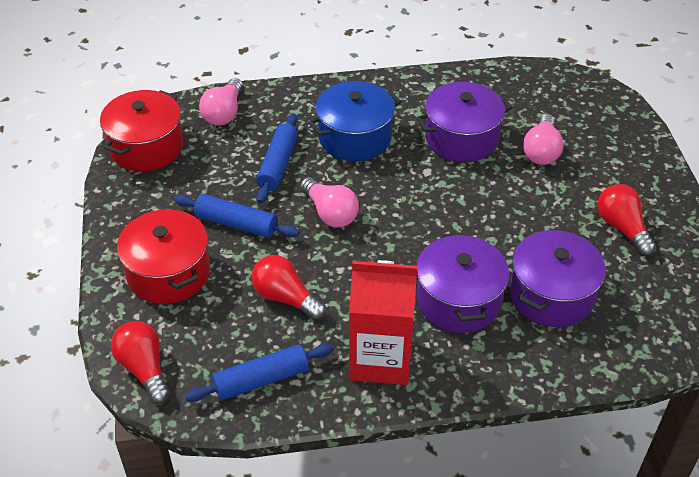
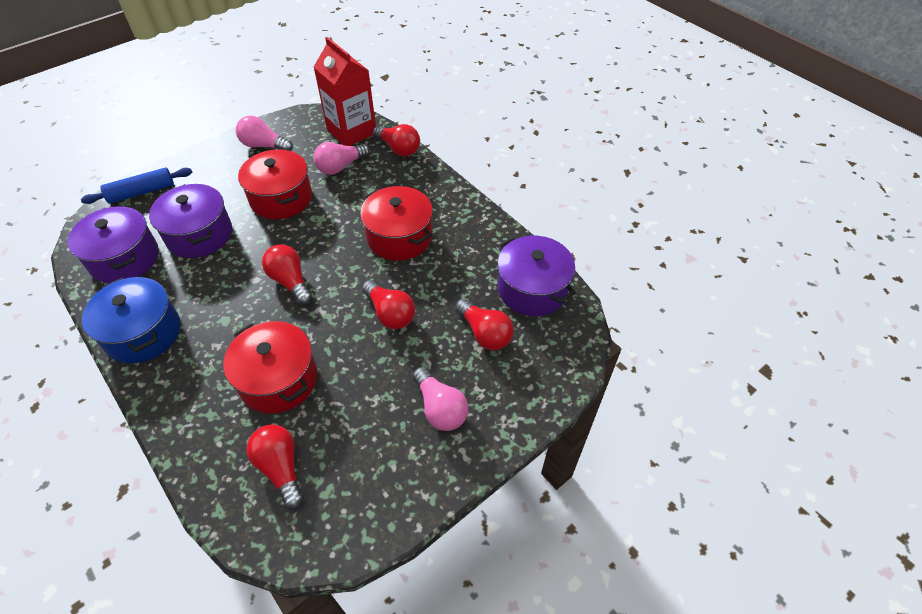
blue rolling pin: [174,194,299,238] [185,343,334,402] [256,113,298,204] = 3 -> [81,168,192,204] = 1
red light bulb: [111,321,170,404] [252,255,326,320] [597,184,656,256] = 3 -> [246,424,304,509] [262,244,312,305] [362,280,415,329] [373,124,420,156] [455,299,514,350] = 5
red pot: [100,90,184,171] [117,209,210,304] = 2 -> [223,321,317,414] [238,149,312,219] [360,186,433,261] = 3

